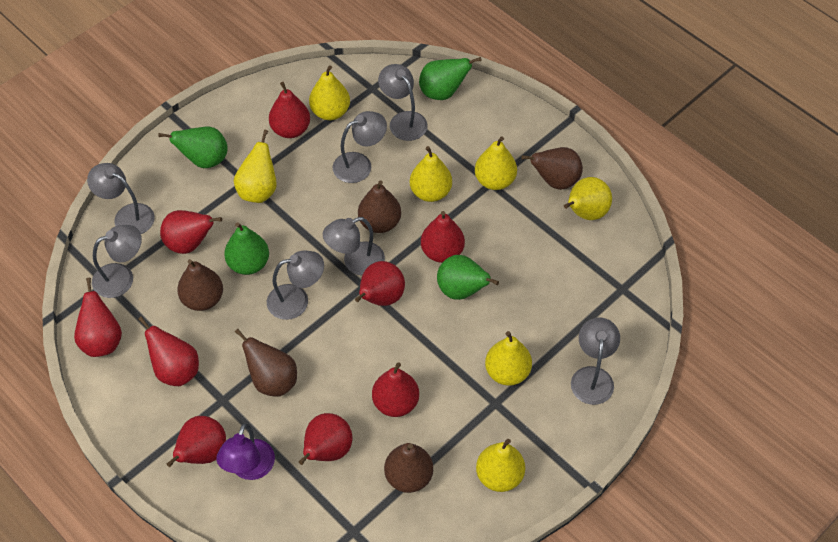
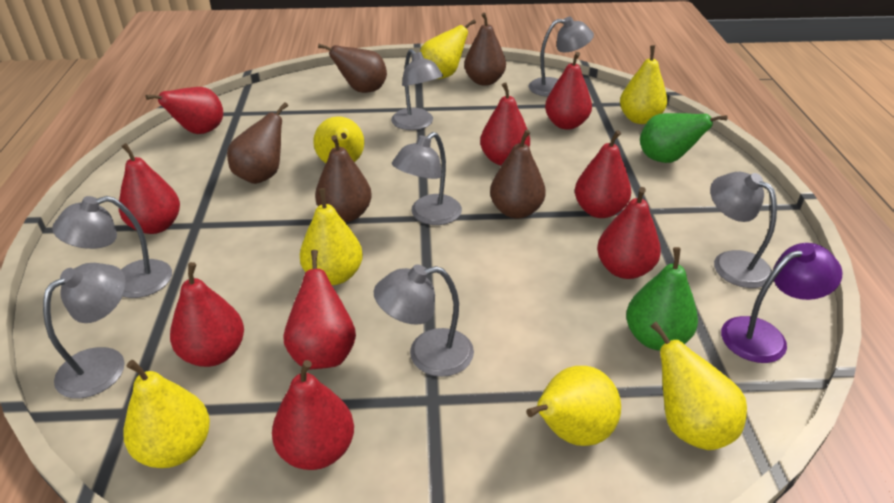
green pear: [159,127,228,168] [224,222,269,275] [419,57,482,100] [437,255,499,300] = 4 -> [626,247,698,351] [640,113,728,163] = 2

